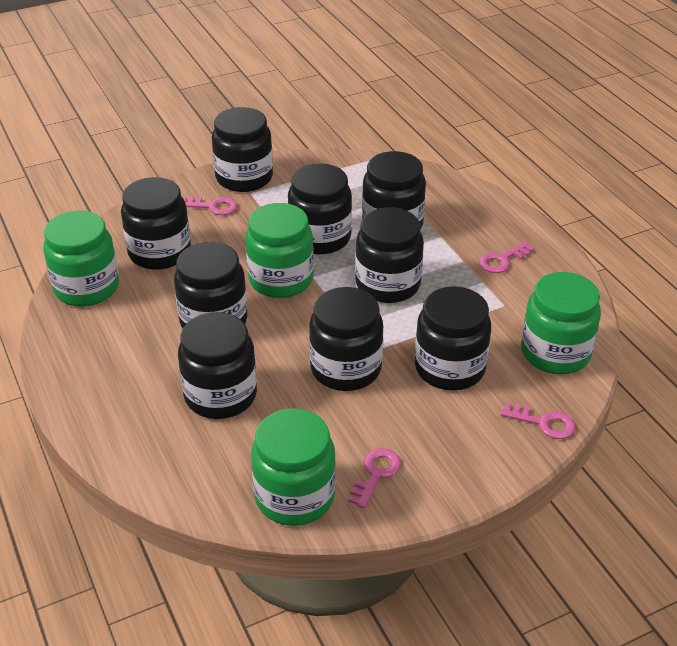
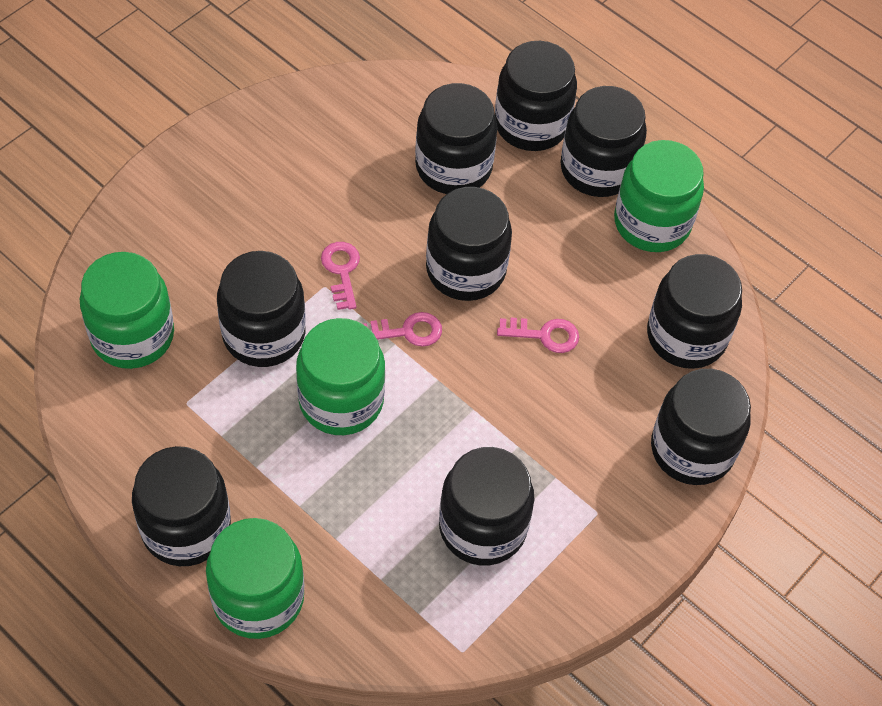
pink key: [182,197,237,215] [348,448,401,508] [479,241,534,273] [500,403,575,439] = 4 -> [321,242,360,310] [363,312,442,347] [497,318,579,353] = 3

